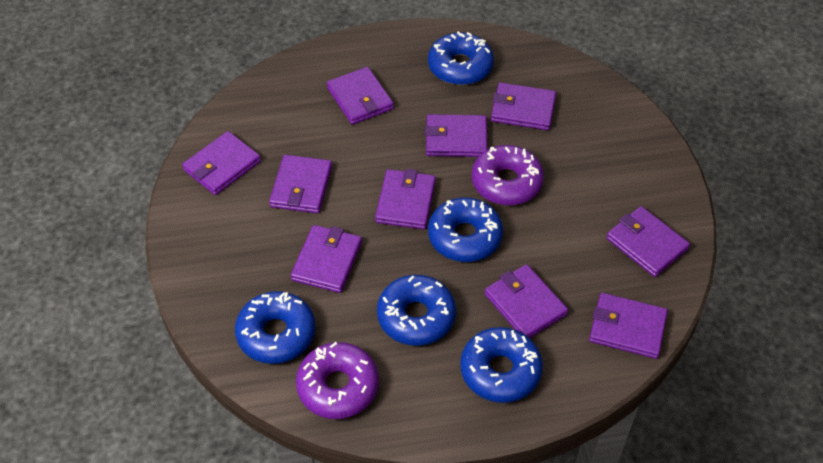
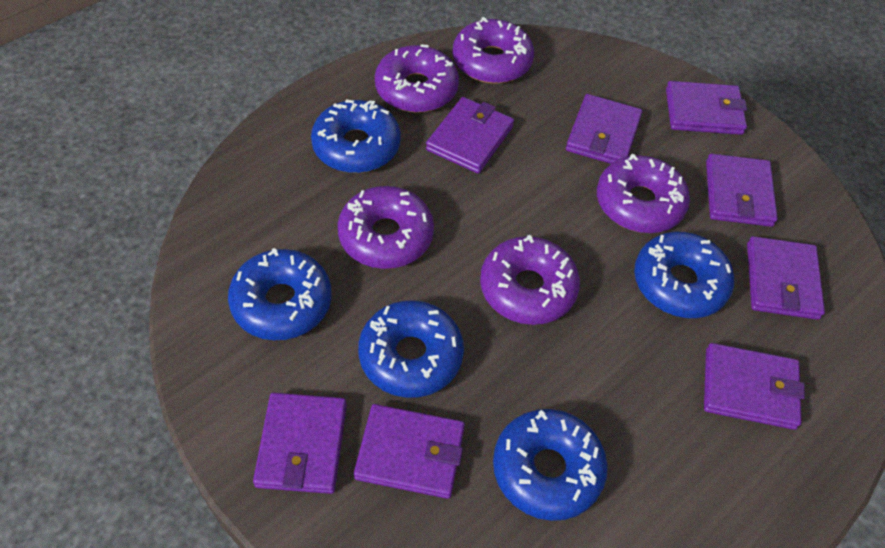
purple donut: [296,342,379,419] [472,145,544,205] = 2 -> [338,186,434,269] [375,44,459,113] [453,17,534,84] [480,235,580,325] [597,154,690,233] = 5
purple wallet: [182,131,261,195] [269,155,332,213] [291,225,362,293] [327,67,394,125] [375,169,436,229] [425,114,487,157] [484,264,568,338] [491,82,556,130] [589,293,668,359] [606,206,690,277] = 10 -> [253,393,347,494] [354,404,465,499] [426,97,514,174] [566,94,642,164] [666,81,747,135] [704,343,805,430] [706,154,778,227] [747,236,825,320] = 8

